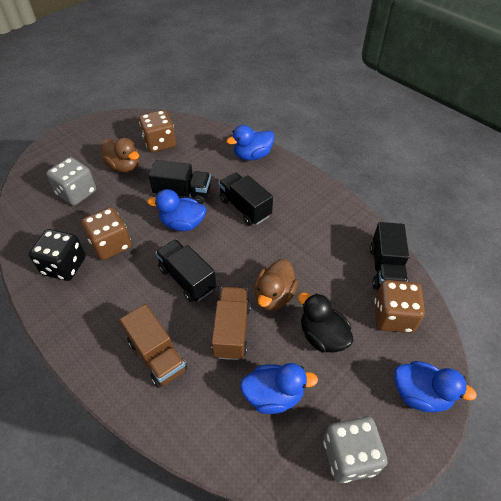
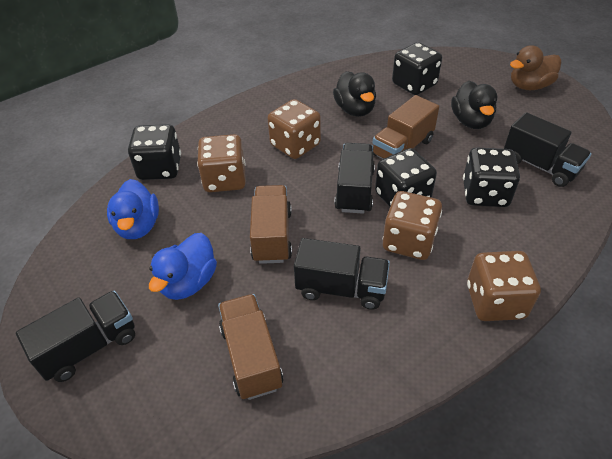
black dice: [29,229,86,281] = 1 -> [128,124,181,180] [375,148,437,207] [392,42,442,95] [463,147,520,207] = 4
black duck: [298,293,354,353] = 1 -> [333,71,376,117] [451,81,497,129] = 2
blue duck: [147,189,206,231] [226,125,275,160] [240,363,318,414] [394,361,477,412] = 4 -> [107,179,159,239] [149,233,217,300] = 2
brown dice: [81,207,131,260] [139,110,176,152] [374,280,425,333] = 3 -> [197,134,246,192] [267,99,321,159] [383,191,442,260] [467,251,541,321] = 4
brown duck: [102,138,140,173] [254,259,298,311] = 2 -> [510,45,561,90] = 1
brown truck: [120,304,187,388] [211,287,251,360] = 2 -> [218,294,283,400] [250,185,292,264] [373,95,439,159] = 3
grey dice: [46,157,96,206] [323,417,388,483] = 2 -> none = 0

